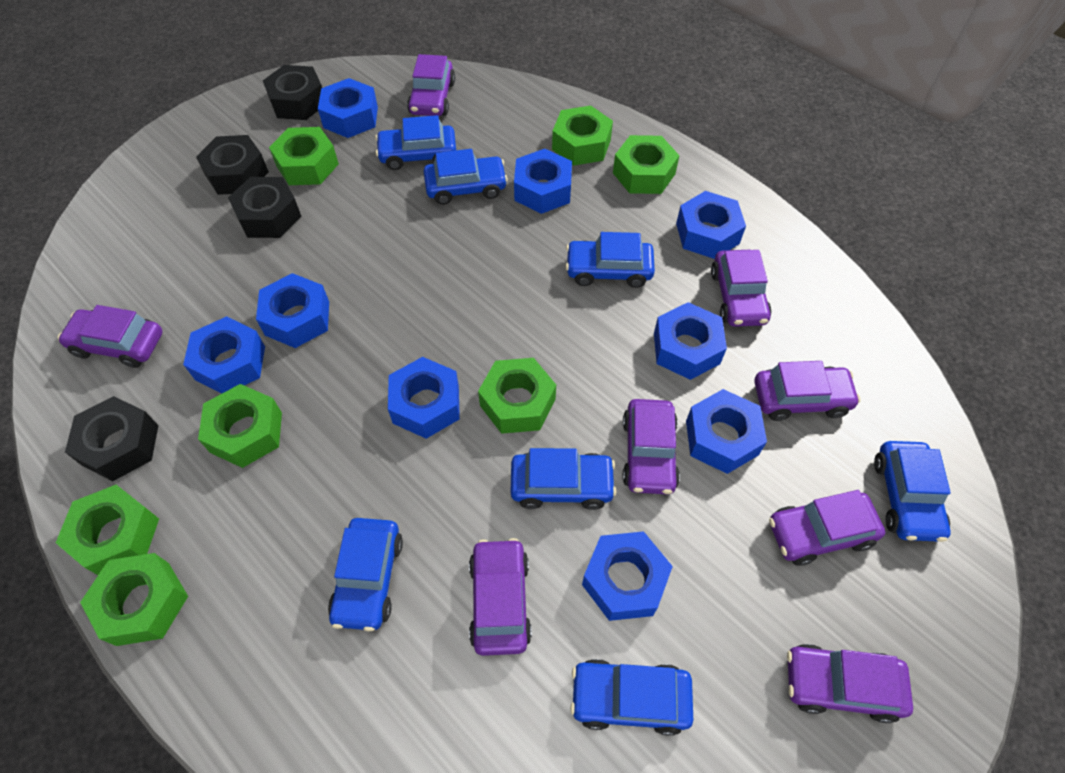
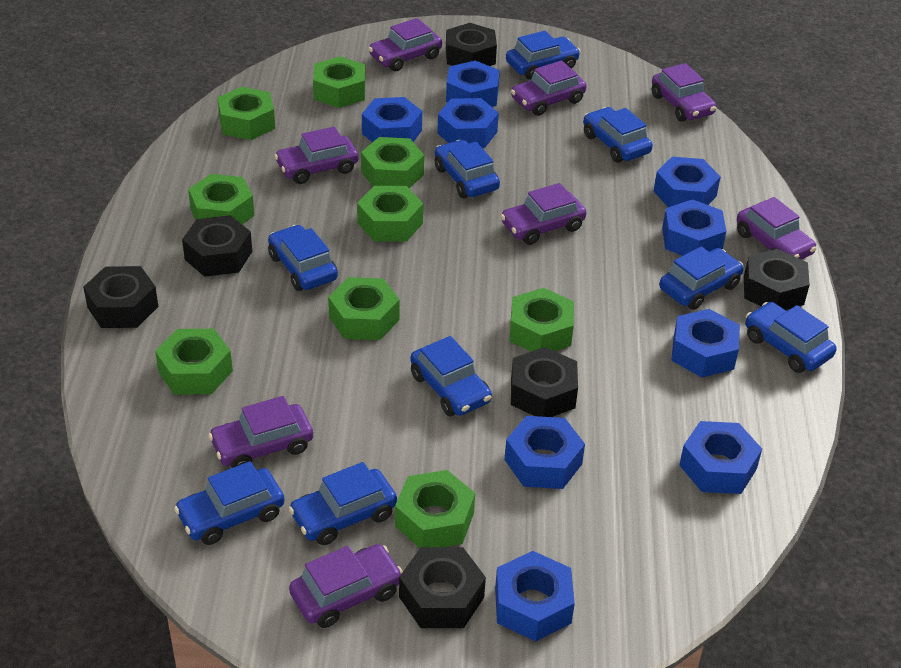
black nut: [65,396,159,481] [196,135,269,195] [228,177,302,238] [263,65,322,120] = 4 -> [83,266,158,328] [182,215,252,277] [399,547,486,628] [446,23,497,66] [511,347,578,417] [744,249,810,310] = 6
blue car: [328,518,403,631] [375,115,456,170] [423,149,508,205] [511,448,617,510] [566,232,655,288] [570,659,693,736] [874,441,951,542] = 7 -> [174,461,285,545] [268,225,338,291] [288,462,397,545] [410,336,492,416] [435,140,500,198] [506,31,580,80] [583,107,653,163] [659,246,744,310] [745,302,836,373] = 9
green nut: [56,485,159,575] [80,553,188,646] [198,384,282,468] [269,127,339,185] [478,358,556,434] [552,106,613,166] [613,135,680,194] = 7 -> [155,329,233,395] [188,174,254,224] [217,87,275,140] [313,56,365,108] [328,277,400,340] [357,186,423,241] [361,137,424,188] [395,470,475,548] [509,288,574,352] = 9

